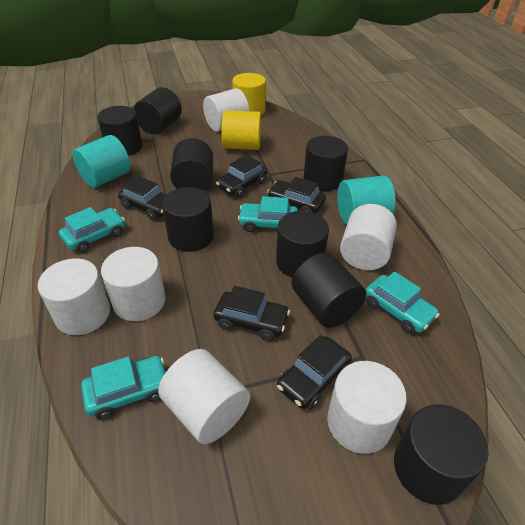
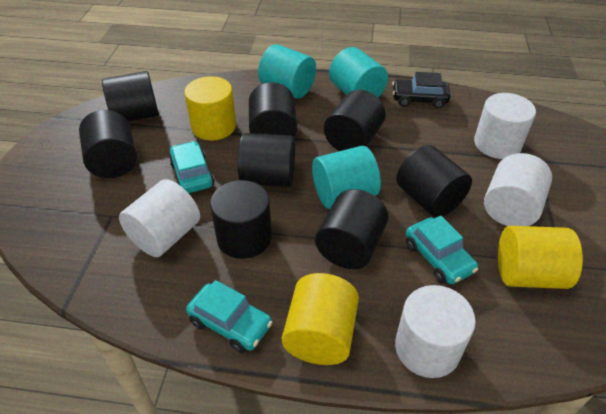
black car: [118,176,167,220] [214,286,290,341] [216,155,267,197] [267,177,326,213] [277,335,352,409] = 5 -> [392,72,451,109] = 1
turquoise car: [59,207,125,253] [81,356,166,420] [238,196,298,232] [366,272,440,334] = 4 -> [169,141,215,193] [186,280,273,353] [406,216,478,284] = 3
turquoise cylinder: [73,135,131,188] [337,175,396,224] = 2 -> [258,44,316,99] [312,146,381,209] [329,47,388,98] = 3
white cylinder: [38,258,110,335] [101,247,166,321] [158,349,250,444] [203,88,249,132] [327,361,407,454] [340,204,397,270] = 6 -> [119,179,200,257] [395,285,476,378] [474,93,536,159] [484,153,552,226] = 4
yellow cylinder: [222,110,261,150] [232,73,266,115] = 2 -> [184,76,236,140] [282,273,359,365] [498,226,583,289] = 3

